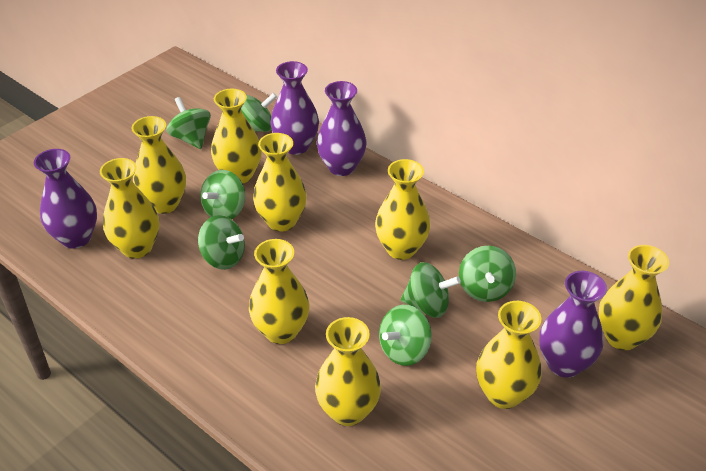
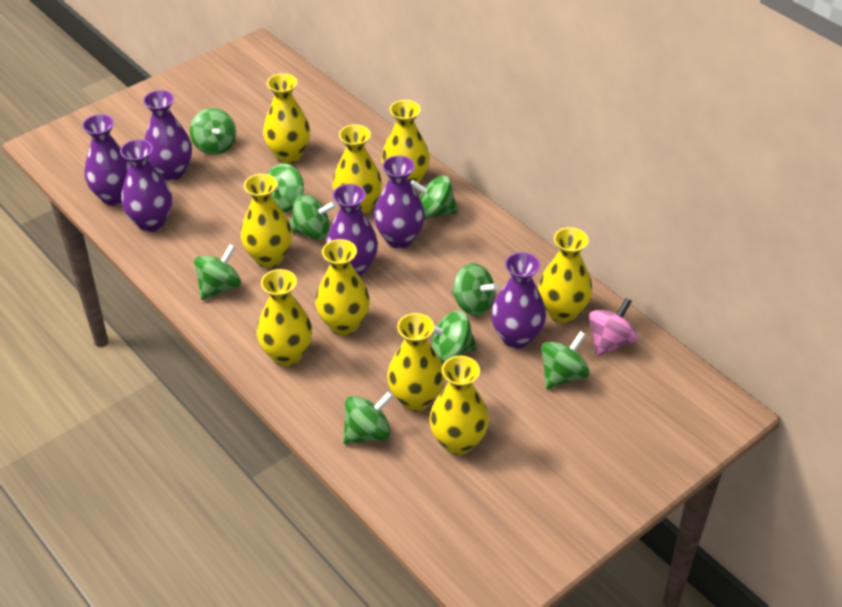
green spinning top: [166,97,211,149] [198,215,245,270] [200,170,245,219] [241,93,277,132] [379,305,432,366] [401,262,461,318] [459,246,516,302] = 7 -> [190,108,236,155] [194,244,241,300] [267,163,304,212] [290,194,336,240] [343,391,393,444] [410,175,458,219] [432,311,477,362] [452,263,498,316] [541,331,590,389] = 9
pink spinning top: none = 0 -> [589,298,638,356] = 1
purple vase: [34,149,97,249] [271,61,319,155] [317,81,367,176] [539,271,607,378] = 4 -> [82,114,130,206] [120,139,172,232] [143,90,192,181] [326,184,378,276] [374,155,425,249] [491,252,546,349] = 6

